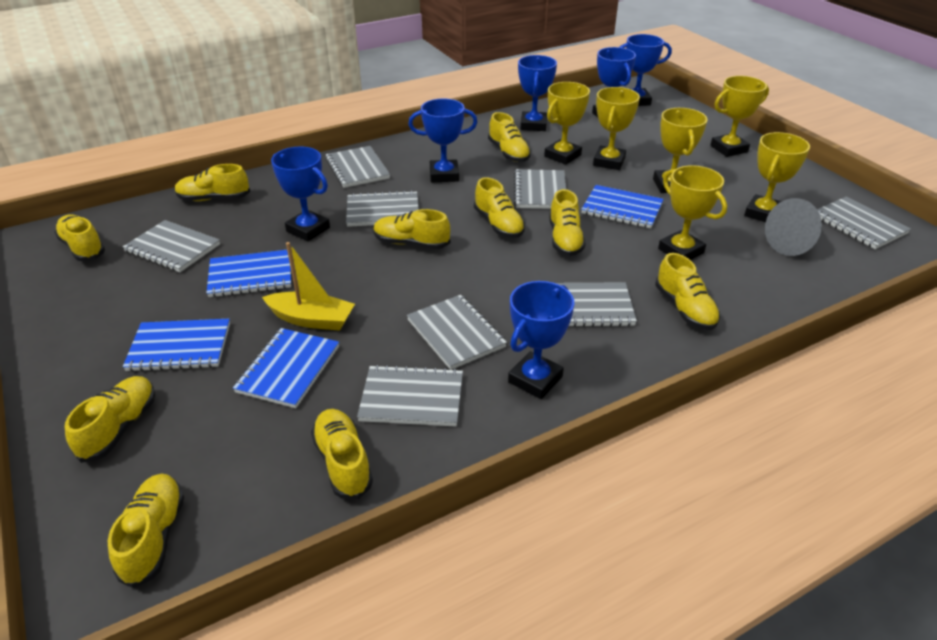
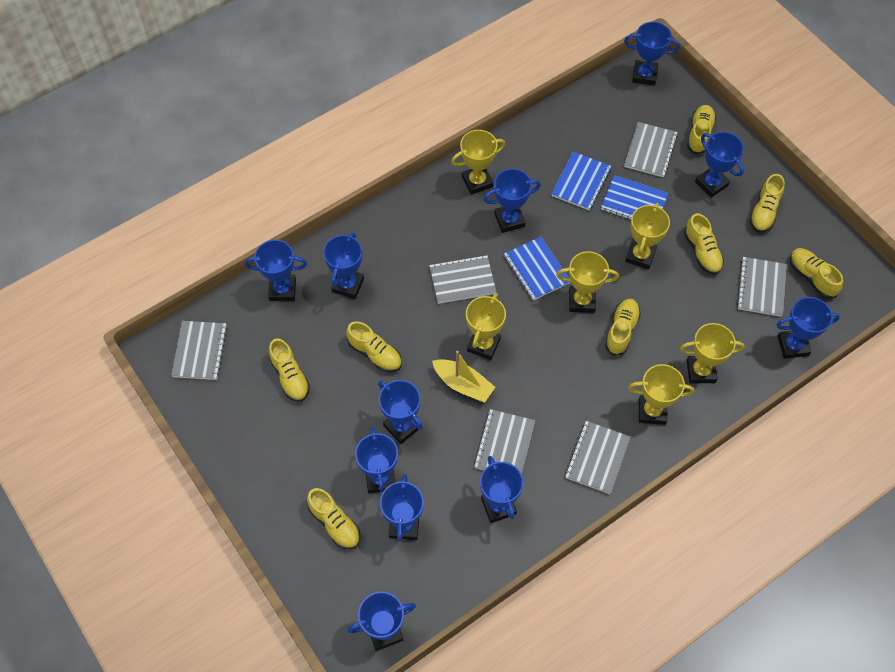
blue notebook: [123,319,230,372] [206,250,291,297] [233,328,339,408] [581,185,664,228] = 4 -> [504,237,570,301] [551,152,611,210] [601,175,669,219] = 3
blue trophy: [271,146,330,241] [408,98,478,182] [508,281,574,399] [518,55,557,131] [592,47,636,118] [620,34,672,106] = 6 -> [245,240,307,301] [323,232,364,299] [347,592,416,651] [355,427,398,494] [378,380,423,444] [380,474,424,541] [480,456,523,523] [483,169,541,233] [624,22,680,86] [695,132,744,198] [776,297,840,359] = 11
grey cone: [765,198,823,256] = 1 -> none = 0
grey notebook: [123,220,220,272] [325,146,390,188] [346,190,419,227] [357,365,463,427] [407,295,507,370] [514,169,566,209] [556,282,637,327] [817,196,911,249] = 8 -> [171,321,228,380] [429,255,496,304] [474,409,535,474] [565,421,630,494] [624,122,678,177] [737,257,787,317] = 6
yellow shoe: [54,215,105,261] [65,376,155,463] [108,473,184,588] [175,164,250,201] [311,409,373,499] [373,209,450,249] [474,177,525,238] [488,112,531,162] [549,189,586,256] [655,253,720,330] = 10 -> [269,338,310,402] [307,488,360,550] [346,321,402,372] [605,299,641,356] [684,213,724,275] [687,105,716,154] [749,174,785,233] [790,248,843,299] = 8

